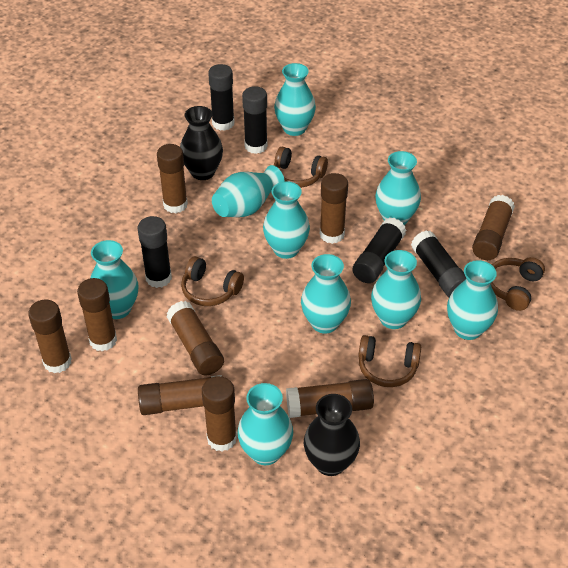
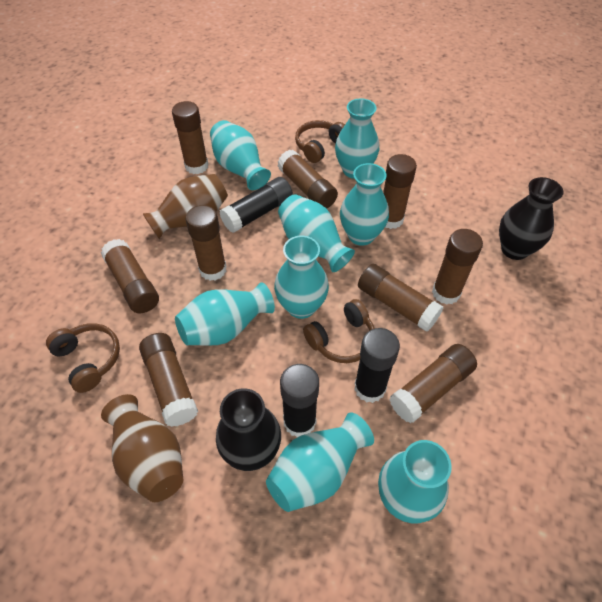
black glue stick: [138,216,172,288] [208,64,235,131] [242,86,268,154] [353,217,406,283] [411,230,466,297] = 5 -> [220,177,293,233] [280,364,319,437] [354,328,400,403] = 3
brown headphones: [181,256,244,306] [274,147,328,188] [358,335,421,387] [490,257,545,311] = 4 -> [46,323,120,393] [295,120,345,163] [303,299,375,363] = 3
brown vase: none = 0 -> [101,394,184,502] [143,174,228,239] = 2
turquoise vase: [90,240,139,319] [212,165,285,217] [237,383,293,465] [263,181,310,259] [274,63,316,136] [301,254,351,334] [371,250,421,329] [375,151,421,225] [447,260,498,340] = 9 -> [175,282,275,346] [210,120,271,190] [266,412,374,512] [274,236,329,319] [278,194,355,272] [335,98,379,179] [340,163,389,246] [378,440,452,523] = 8

